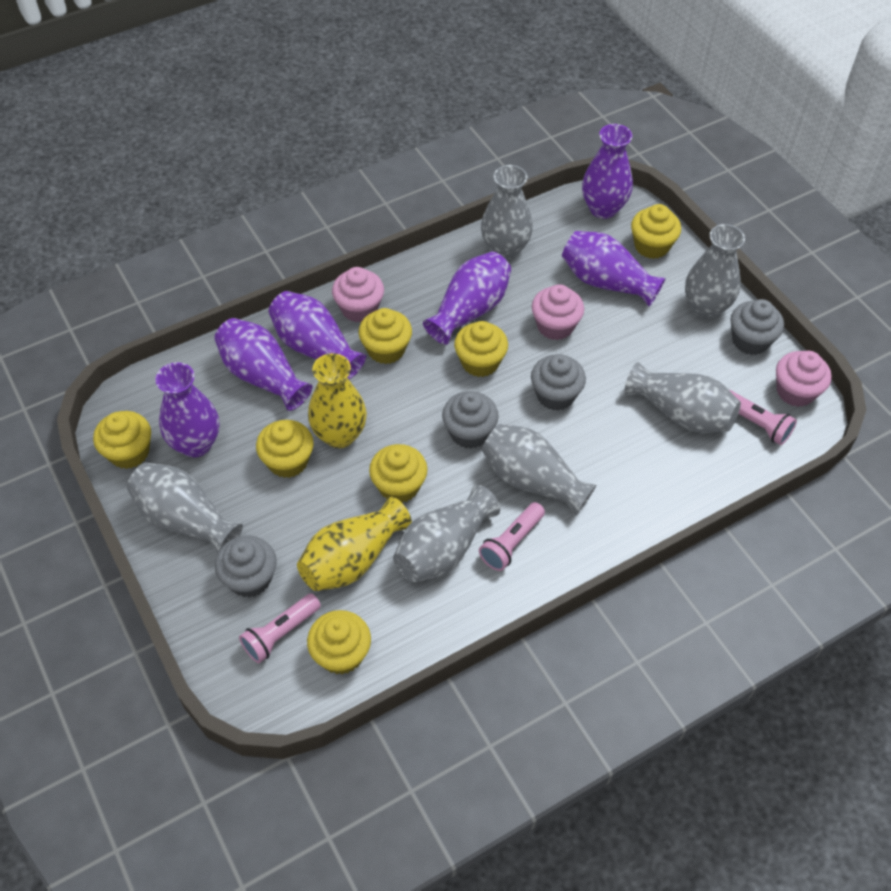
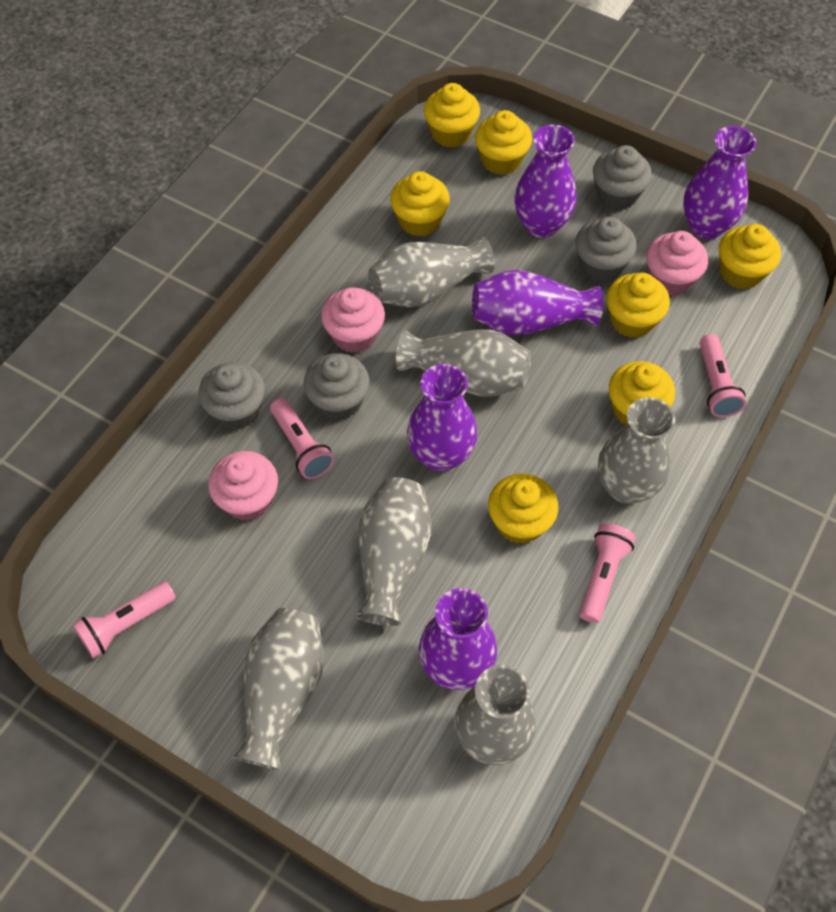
pink flashlight: [239,593,321,663] [479,502,545,571] [729,390,797,445] = 3 -> [73,582,176,658] [270,398,334,479] [579,524,636,623] [700,334,746,417] = 4
purple vase: [155,362,219,457] [214,318,312,411] [268,291,366,379] [423,252,511,345] [562,231,666,307] [582,124,633,219] = 6 -> [407,364,478,471] [419,588,497,690] [472,270,603,336] [514,125,577,238] [683,126,756,239] = 5
yellow vase: [297,496,412,591] [308,353,367,448] = 2 -> none = 0

